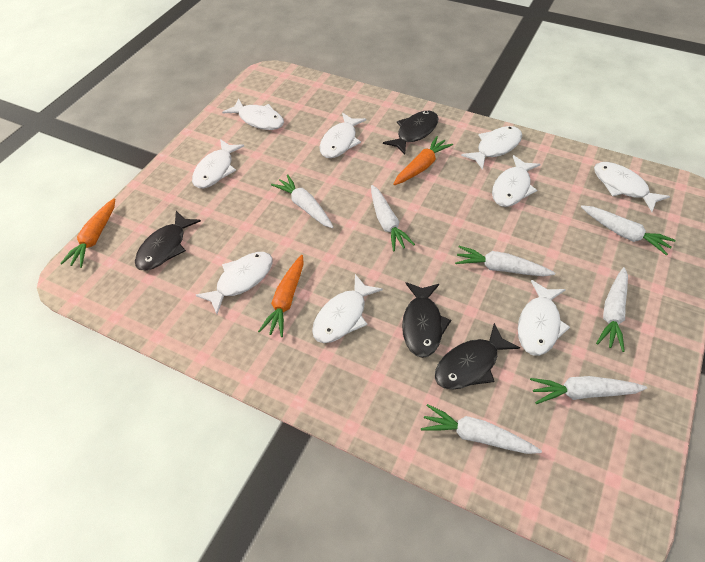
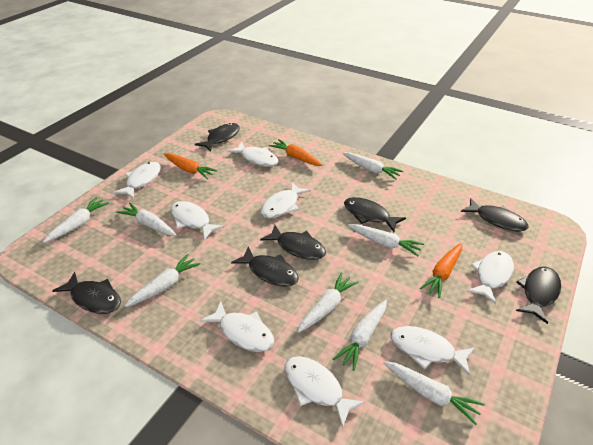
black fish: [135,211,201,271] [383,111,439,155] [402,282,451,358] [435,323,520,390] = 4 -> [52,272,121,314] [195,123,240,152] [231,246,299,287] [260,225,326,260] [344,197,406,232] [461,198,528,232] [516,266,561,324] = 7
white carrot: [271,174,333,228] [371,185,415,252] [421,404,542,454] [455,246,555,277] [530,376,647,404] [581,205,676,255] [596,267,628,352] = 7 -> [43,197,109,243] [116,203,177,236] [125,254,201,307] [297,272,359,333] [333,300,387,371] [343,153,403,180] [348,224,424,256] [384,361,485,425] = 8
white fish: [192,139,244,188] [196,252,273,314] [222,98,284,130] [312,274,383,343] [319,113,366,158] [461,126,522,170] [492,155,540,207] [518,280,570,356] [594,162,670,212] = 9 -> [113,162,161,199] [170,201,224,240] [200,301,274,352] [228,141,278,167] [261,182,311,218] [285,356,365,428] [390,326,475,376] [467,251,514,304] = 8

